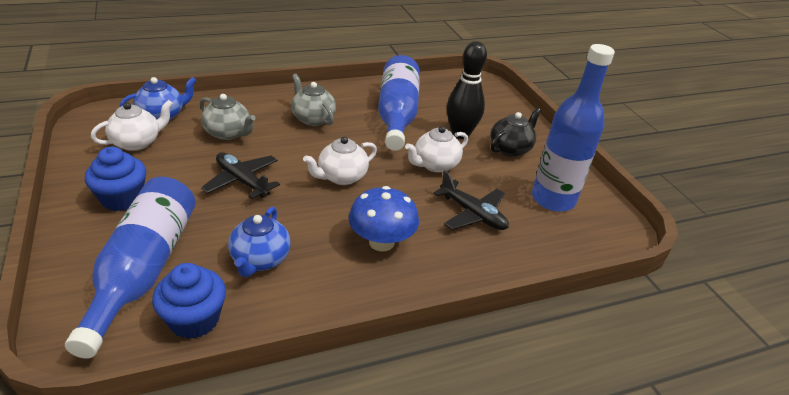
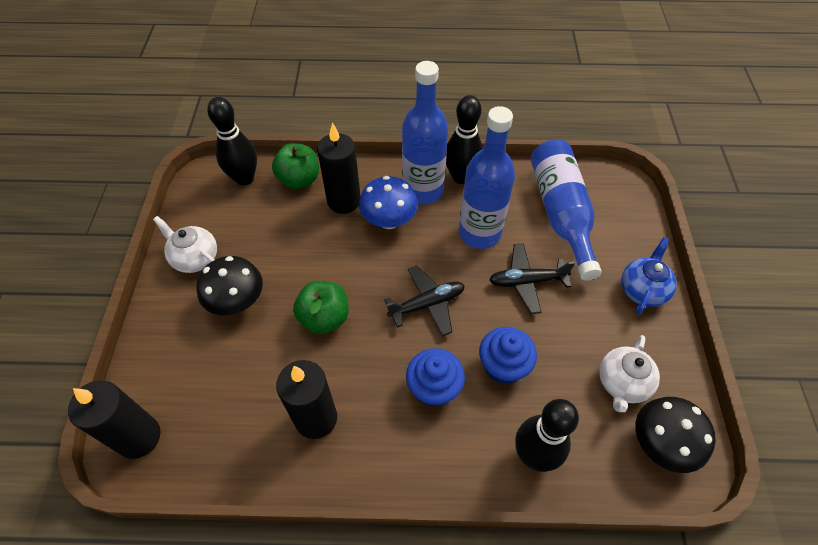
black bowling pin: [447,41,487,139] = 1 -> [207,97,257,186] [446,95,483,184] [515,399,579,472] = 3
black candle: none = 0 -> [68,380,161,459] [276,360,337,439] [317,123,361,214] = 3
black mushroom: none = 0 -> [197,256,263,315] [635,397,716,473] = 2
black teapot: [490,108,541,157] = 1 -> none = 0
blue teapot: [120,77,197,121] [228,207,291,277] = 2 -> [621,237,677,315] = 1
green apple: none = 0 -> [272,143,319,189] [293,281,349,334] = 2
grey teapot: [200,94,256,140] [291,74,336,126] = 2 -> none = 0
white teapot: [91,100,173,151] [303,136,377,185] [405,126,468,172] = 3 -> [153,216,217,273] [599,335,660,412] = 2

